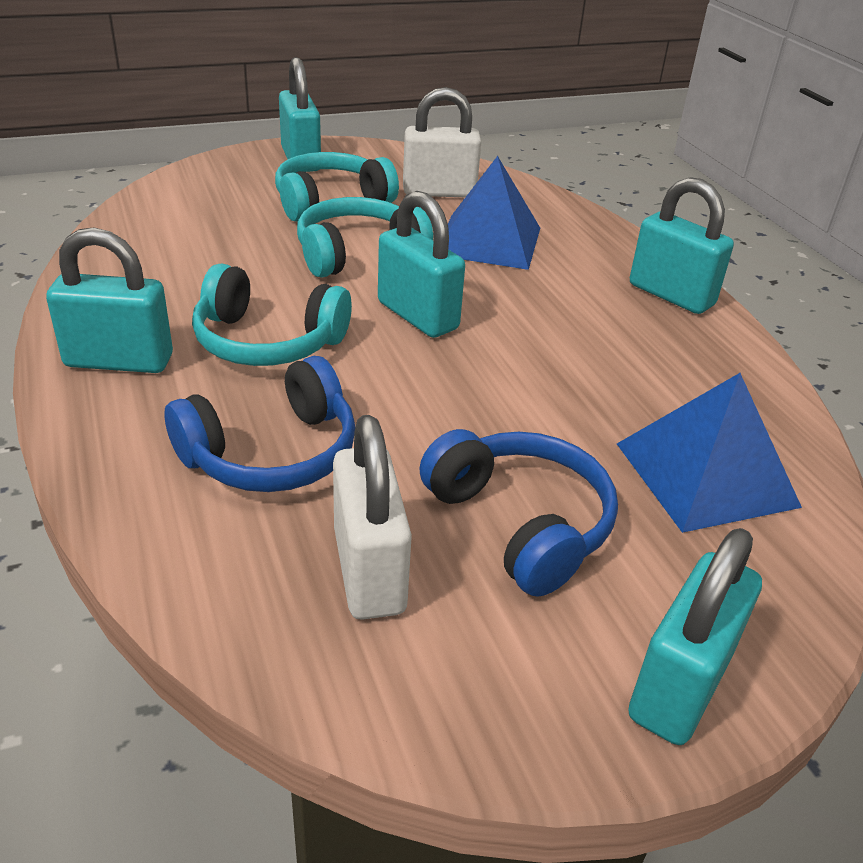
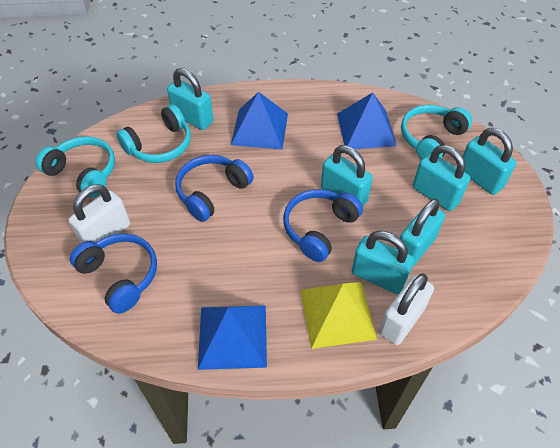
blue headphones: [165,356,355,492] [419,429,618,597] = 2 -> [70,233,157,314] [175,155,254,222] [283,189,363,262] = 3
blue pyramid: [448,156,540,270] [617,373,802,533] = 2 -> [198,306,267,370] [231,92,288,150] [337,92,397,149] = 3
turquoise padlock: [46,228,173,373] [279,57,321,172] [378,191,465,338] [628,528,762,745] [630,177,734,314] = 5 -> [167,68,214,130] [321,145,373,206] [352,231,414,294] [396,199,445,267] [413,145,470,211] [463,128,517,195] = 6
yellow pyramid: none = 0 -> [300,282,377,349] = 1

